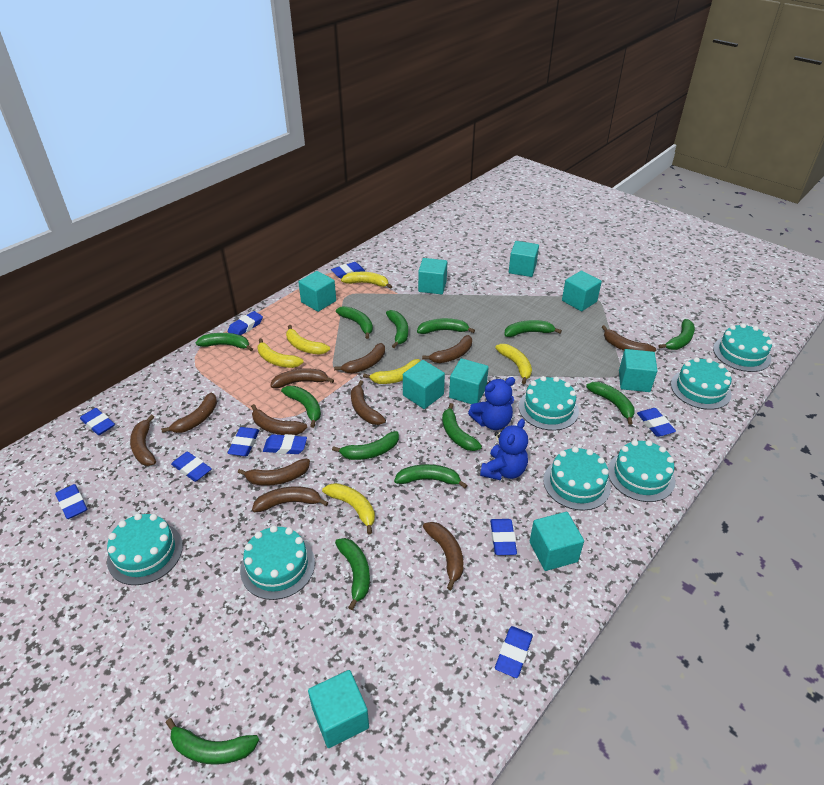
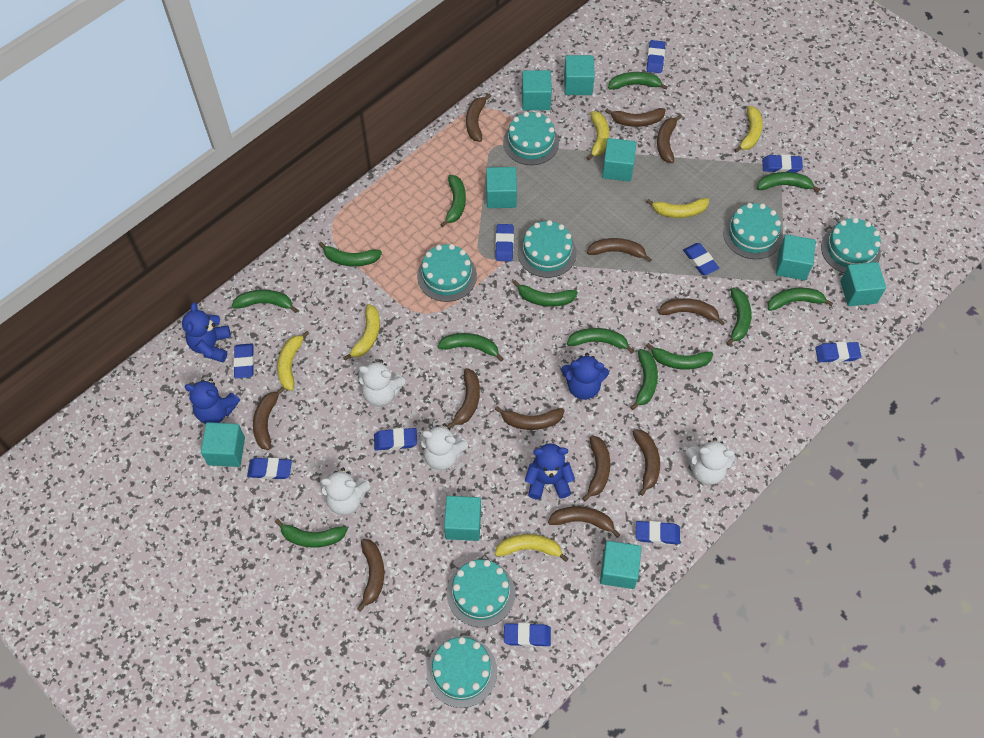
blue teddy bear: [468,377,515,430] [480,419,528,480] = 2 -> [182,302,231,362] [184,378,240,424] [525,443,575,499] [561,353,609,400] = 4
brown banana: [130,415,156,466] [161,393,217,433] [238,459,310,486] [251,404,307,435] [252,486,328,512] [270,369,334,388] [334,343,385,373] [351,380,386,425] [422,335,472,363] [423,522,463,590] [602,325,656,352] = 11 -> [253,387,285,450] [357,539,384,612] [447,368,480,428] [466,94,491,142] [495,406,565,430] [548,506,620,538] [582,435,611,502] [587,238,652,262] [605,108,666,127] [633,429,660,496] [657,115,682,163] [658,298,725,326] = 12
white teddy bear: none = 0 -> [320,468,370,515] [359,360,406,406] [420,423,468,470] [685,438,735,485] = 4

